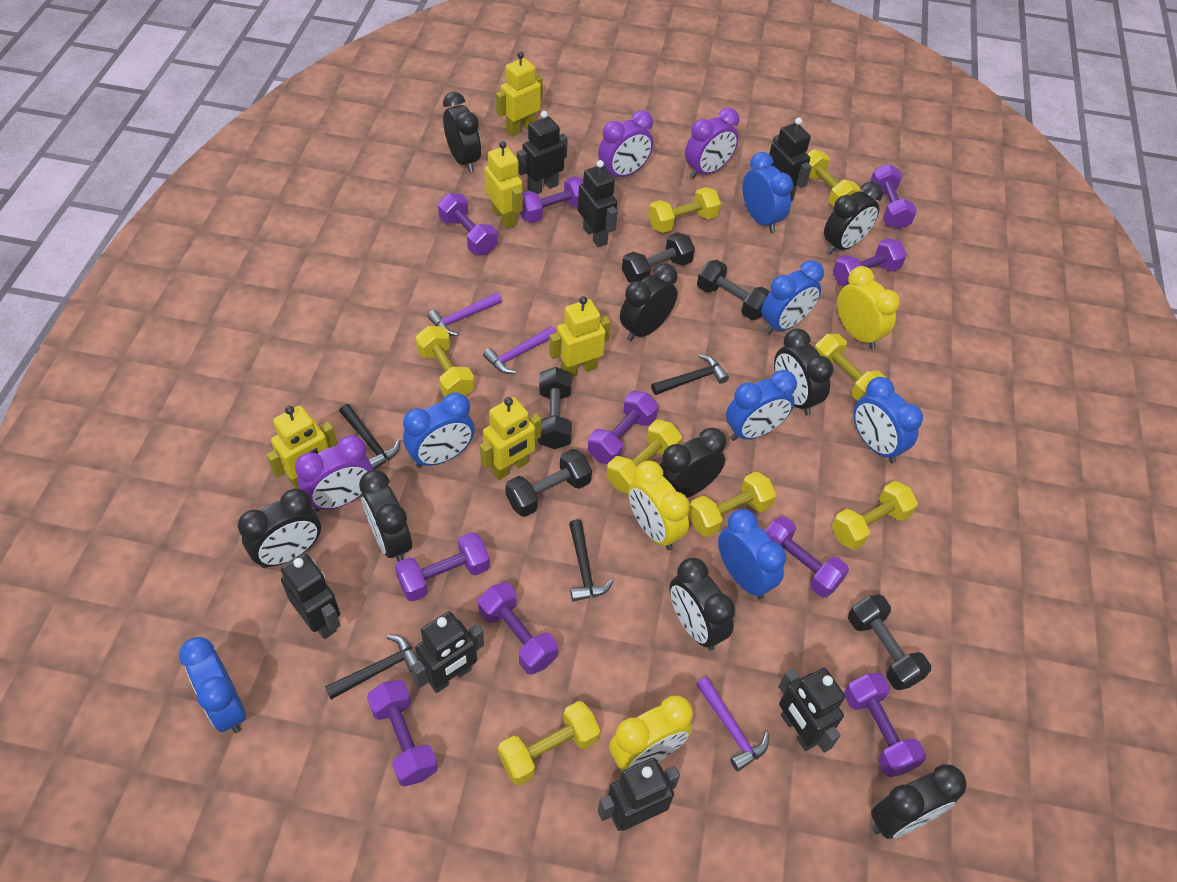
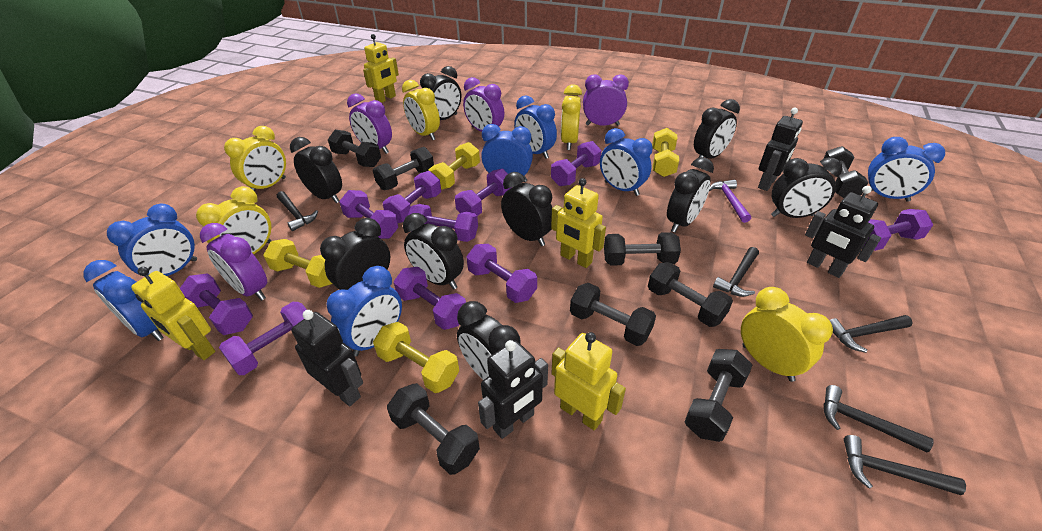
black dumbbell: [505,449,592,517] [538,367,572,449] [622,232,695,283] [697,260,770,320] [848,594,931,690] = 5 -> [328,130,381,167] [373,147,434,190] [387,383,480,475] [570,283,656,346] [604,232,681,266] [648,262,733,327] [684,349,752,442] [823,146,868,198] = 8
black hammer: [325,635,418,700] [339,404,400,470] [569,519,614,602] [651,354,729,395] = 4 -> [277,191,318,231] [713,247,759,297] [824,385,934,452] [830,315,913,353] [844,435,966,495] = 5
black robot: [281,553,340,639] [411,611,484,693] [517,111,568,194] [578,160,618,247] [598,758,680,831] [769,118,812,201] [778,668,845,753] = 7 -> [291,310,363,406] [478,340,548,439] [758,108,803,191] [805,186,881,278] = 4
purple clock: [295,435,373,512] [598,110,653,177] [685,108,739,179] = 3 -> [200,223,267,301] [347,93,392,154] [463,77,504,132] [583,74,629,126] = 4
purple hammer: [427,292,502,336] [483,326,556,374] [696,677,769,771] = 3 -> [709,180,751,223] = 1
yellow clock: [609,696,693,771] [628,461,690,550] [837,266,900,349] = 3 -> [196,186,271,254] [224,126,286,191] [402,80,440,141] [561,84,582,150] [741,287,833,382] = 5
yellow dumbbell: [415,326,474,397] [498,701,600,785] [606,420,682,494] [648,187,721,233] [688,471,776,537] [808,149,860,207] [815,334,886,401] [832,481,918,550] = 8 -> [264,239,332,288] [373,322,459,393] [429,142,480,190] [652,128,679,177] = 4
yellow robot: [266,405,337,489] [480,397,541,480] [485,141,523,229] [496,52,543,137] [549,296,611,377] = 5 -> [131,267,215,360] [363,34,399,103] [551,178,606,268] [551,332,626,431] = 4

